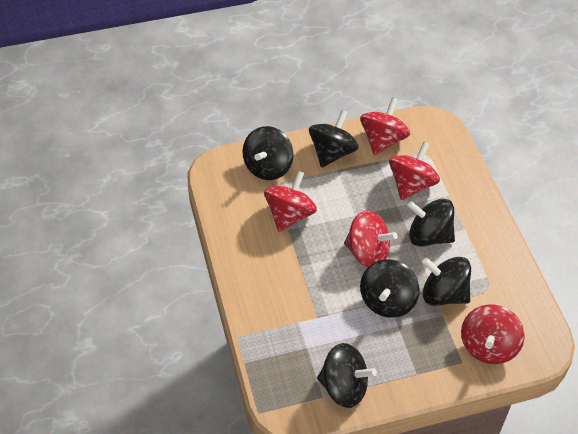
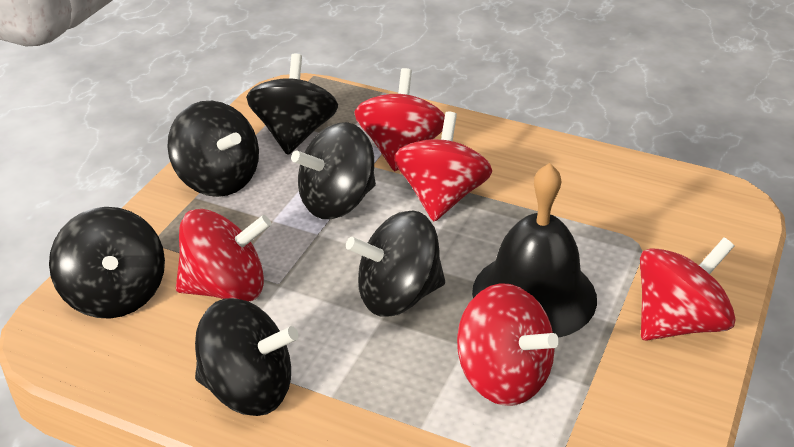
black bell: none = 0 -> [472,163,597,338] = 1

